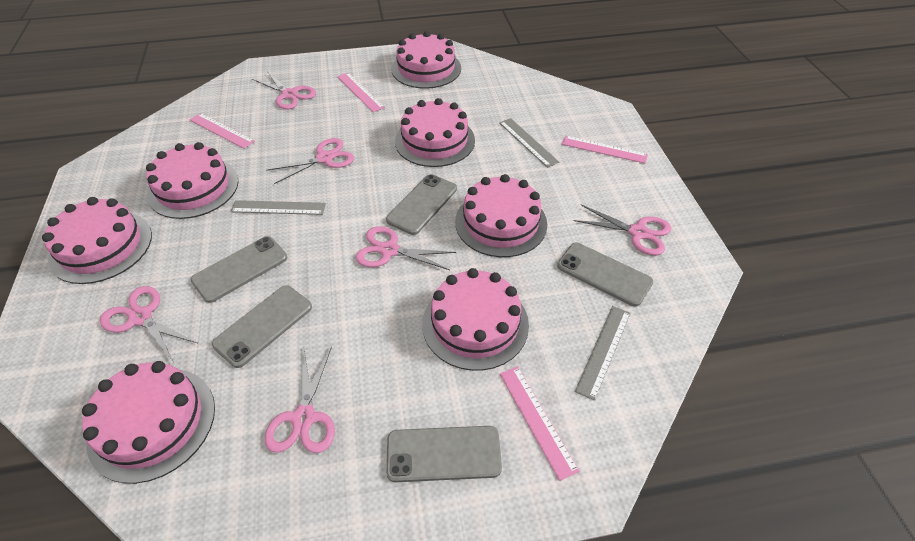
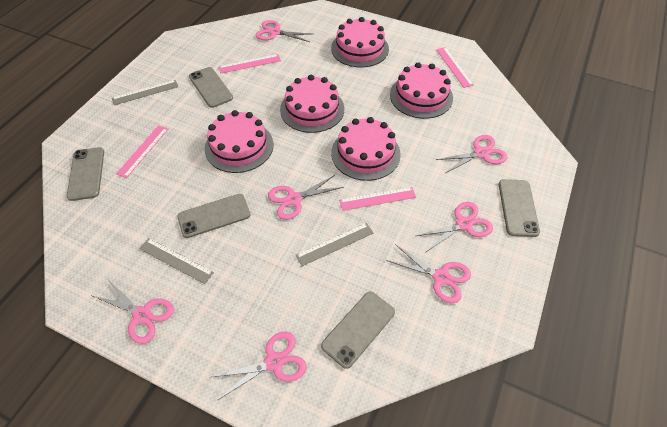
pink cake: [42,197,152,284] [82,361,215,484] [146,142,239,219] [391,31,461,89] [395,98,475,167] [422,268,529,371] [455,174,547,257] = 7 -> [205,110,274,173] [280,75,344,133] [331,17,389,68] [331,117,401,181] [390,62,453,119] = 5
pink scissors: [100,286,197,361] [252,71,316,109] [264,346,335,453] [266,138,354,184] [356,226,456,270] [574,205,671,256] = 6 -> [93,280,174,344] [211,331,307,400] [256,20,312,42] [268,175,344,220] [386,244,471,303] [416,202,493,252] [436,135,508,173] = 7

